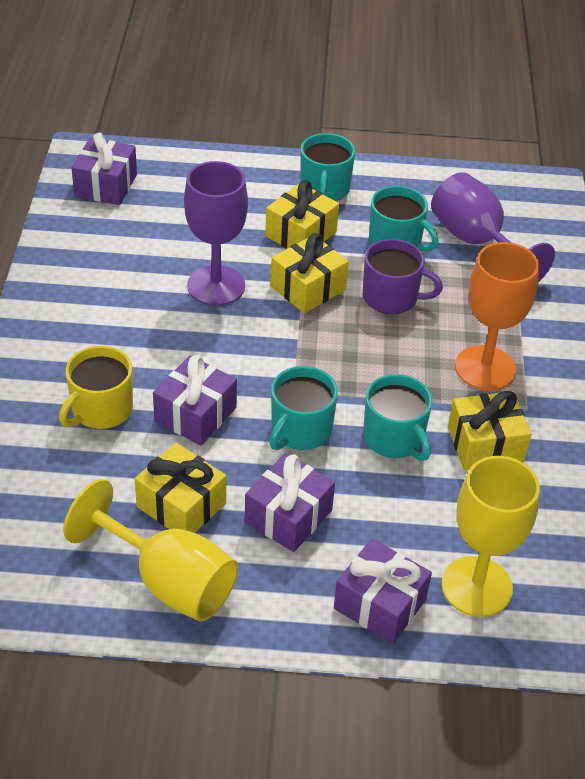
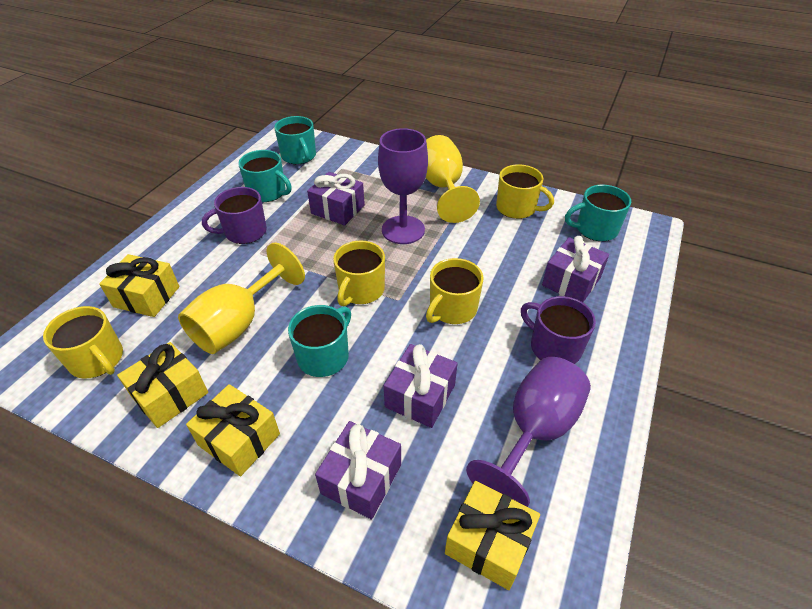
orange goblet: [455,242,539,391] = 1 -> none = 0
purple mug: [363,239,443,314] = 1 -> [202,187,267,244] [521,296,596,364] = 2
yellow mug: [59,346,133,429] = 1 -> [43,306,123,379] [333,240,385,306] [426,258,483,324] [496,164,554,219] = 4

